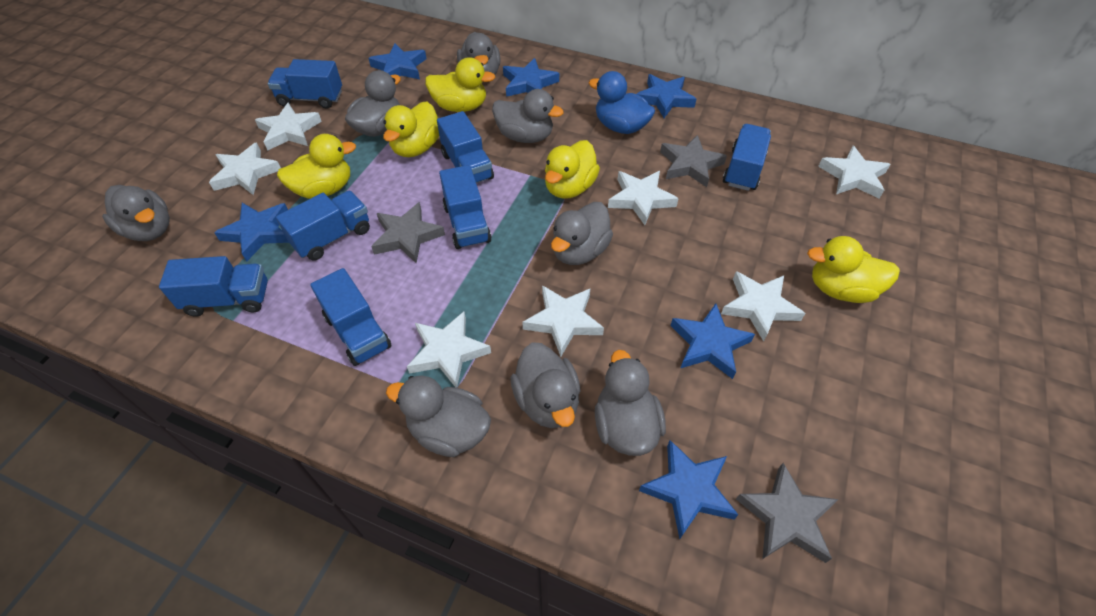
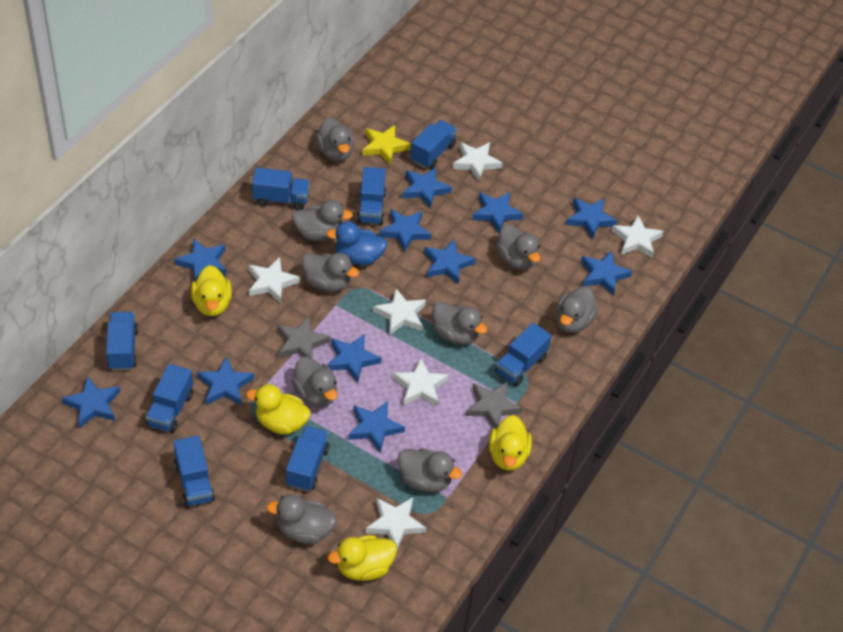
blue star: [214,203,289,261] [368,43,427,79] [503,58,559,97] [637,74,696,118] [639,440,738,539] [670,303,755,379] = 6 -> [62,376,120,428] [175,239,226,282] [197,357,254,406] [327,334,382,383] [348,401,405,453] [379,209,431,252] [402,167,452,209] [424,240,476,285] [472,192,523,233] [566,198,617,240] [581,251,632,296] = 11
blue truck: [159,256,268,317] [268,59,342,109] [276,191,370,261] [310,268,392,366] [437,111,494,183] [439,165,492,249] [723,124,771,191] = 7 -> [106,312,138,370] [146,364,193,433] [174,435,215,507] [252,168,310,210] [286,426,330,491] [357,167,386,225] [411,120,457,169] [495,323,552,386] = 8
grey duck: [102,185,170,241] [345,70,401,137] [386,375,491,457] [457,32,501,75] [492,89,564,143] [511,342,580,428] [551,202,613,265] [595,350,666,456] = 8 -> [266,494,337,544] [291,357,337,407] [292,200,353,241] [302,253,359,292] [315,117,354,161] [398,448,462,492] [432,301,487,345] [496,224,540,270] [555,286,598,333] = 9
grey star: [371,202,445,263] [660,135,727,187] [736,463,839,563] = 3 -> [277,316,331,358] [466,382,522,430] = 2
white star: [209,142,281,195] [255,103,322,150] [407,312,491,388] [522,285,604,357] [608,171,679,225] [721,271,806,342] [818,146,891,199] = 7 -> [249,257,300,303] [366,497,426,550] [373,289,426,335] [393,358,449,406] [453,142,502,181] [611,216,663,258] = 6
yellow duck: [277,134,356,199] [383,101,439,157] [425,57,495,112] [545,140,600,199] [807,236,900,303] = 5 -> [191,265,232,316] [246,384,311,435] [328,535,397,581] [489,415,532,471] = 4
yellow star: none = 0 -> [362,125,411,165] = 1

